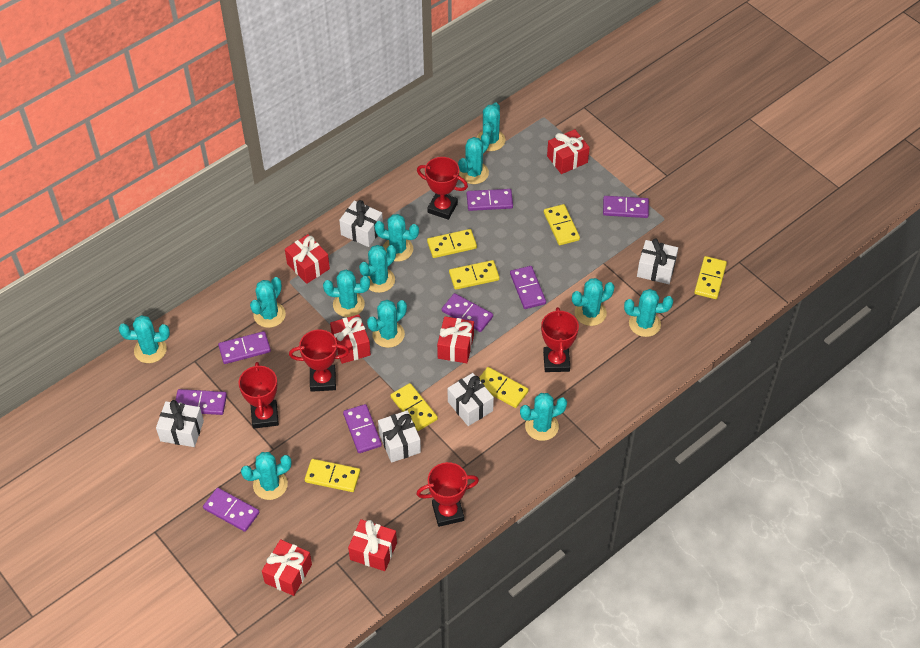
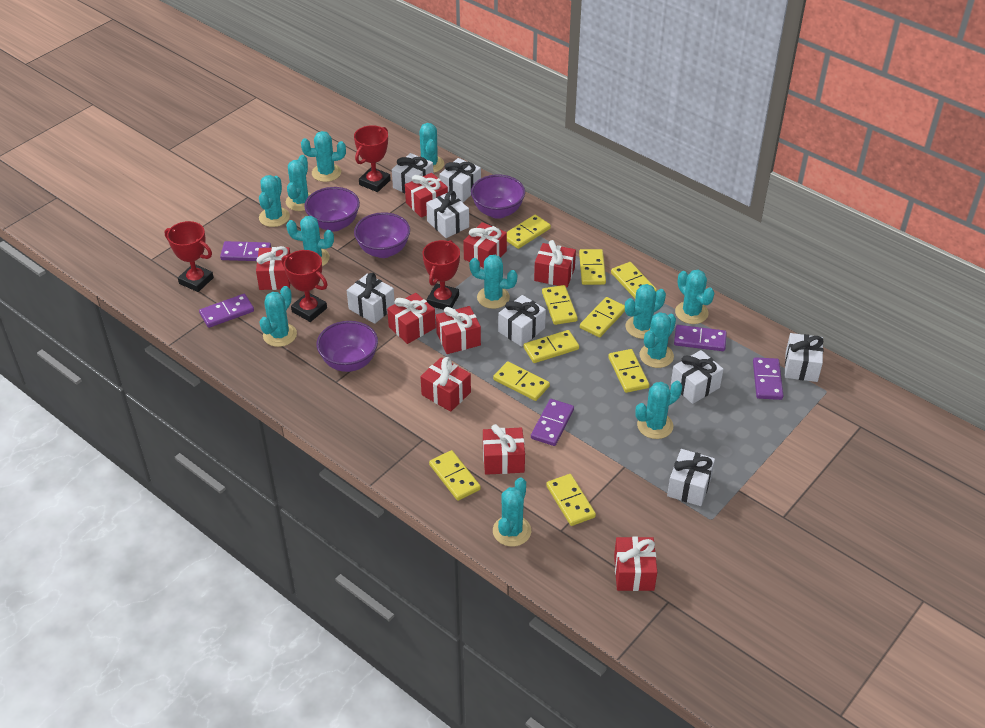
purple bowl: none = 0 -> [304,187,360,231] [317,321,378,372] [354,212,410,258] [471,175,525,219] = 4
purple domino: [176,389,227,415] [203,488,260,532] [218,331,271,364] [343,404,382,453] [442,293,493,332] [467,189,513,211] [510,266,546,309] [603,196,649,218] = 8 -> [199,294,254,328] [220,241,271,261] [531,399,574,446] [674,325,727,351] [753,357,783,400] = 5
red gift: [262,539,312,596] [285,234,330,284] [330,314,371,364] [348,519,397,571] [437,316,474,363] [547,129,590,174] = 6 -> [256,246,290,290] [387,293,436,344] [405,173,448,218] [420,357,471,412] [436,306,481,354] [463,222,507,268] [483,424,525,475] [534,240,576,288] [614,536,657,591] = 9
red trophy: [239,362,279,429] [289,329,350,392] [416,462,479,527] [417,157,468,220] [541,307,579,372] = 5 -> [165,221,214,292] [281,250,328,322] [354,125,391,192] [422,240,460,310] = 4
white gift: [156,400,204,447] [339,200,383,247] [378,410,421,463] [448,373,494,426] [637,238,678,284] = 5 -> [347,273,395,324] [392,153,434,193] [426,191,469,238] [439,158,481,203] [498,295,546,347] [667,449,715,506] [671,350,723,404] [785,333,823,382] = 8
yellow domino: [305,459,360,492] [391,383,438,431] [427,229,477,258] [449,260,500,290] [479,367,529,408] [544,204,580,245] [694,256,727,299] = 7 -> [429,450,481,501] [493,361,550,401] [507,215,551,249] [524,330,579,363] [542,285,578,325] [546,474,596,526] [579,249,606,285] [580,297,625,337] [608,349,649,393] [611,262,657,298] = 10

